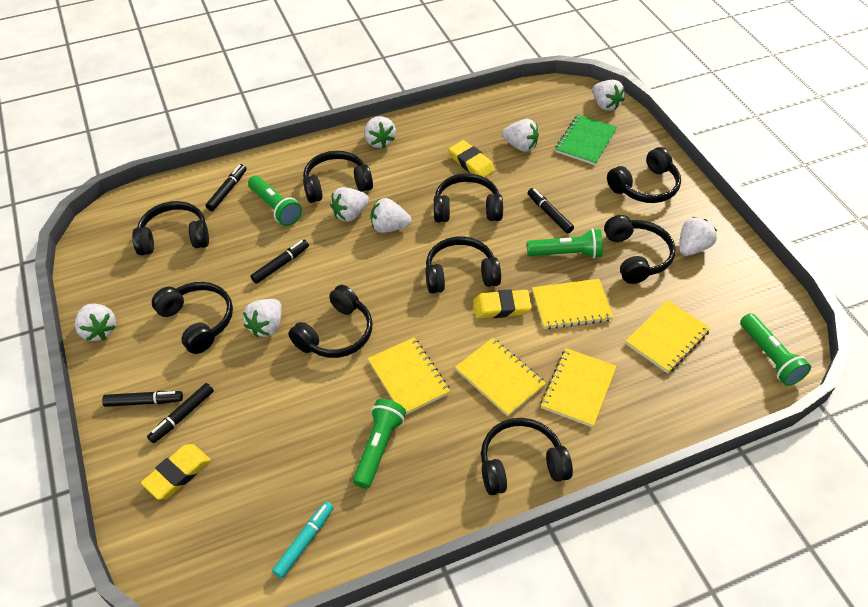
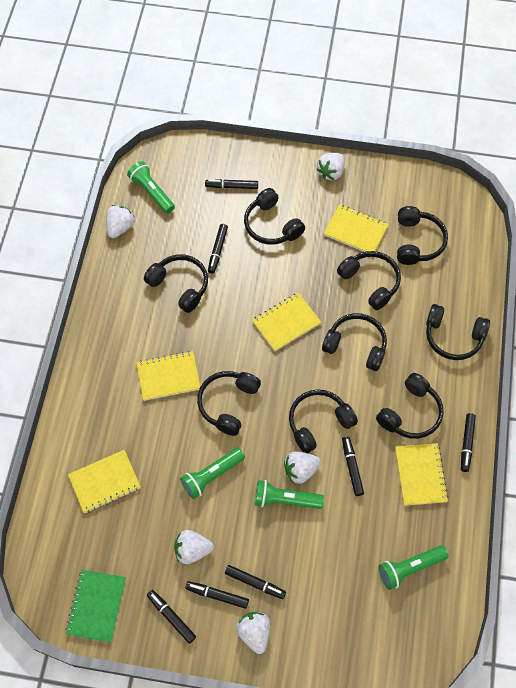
black marker: [102,391,183,407] [147,383,214,443] [206,164,246,211] [251,240,309,284] [528,188,574,233] = 5 -> [147,590,196,644] [185,581,249,609] [205,179,258,189] [208,224,228,274] [225,565,286,599] [342,436,364,496] [461,413,476,472] = 7
turquoise marker: [272,501,334,579] = 1 -> none = 0
white strawberry: [75,304,116,341] [243,299,282,337] [330,187,369,222] [364,116,396,148] [371,198,411,233] [502,119,539,152] [593,80,625,111] [679,217,717,256] = 8 -> [106,205,135,238] [174,530,214,564] [236,612,270,654] [284,451,321,484] [316,153,345,180] = 5
yellow eraser: [141,444,211,500] [449,140,495,177] [473,289,532,318] = 3 -> none = 0

